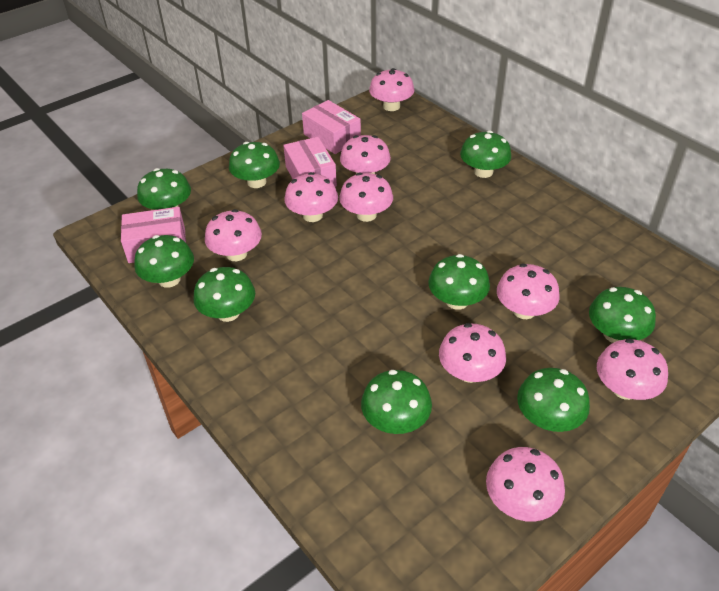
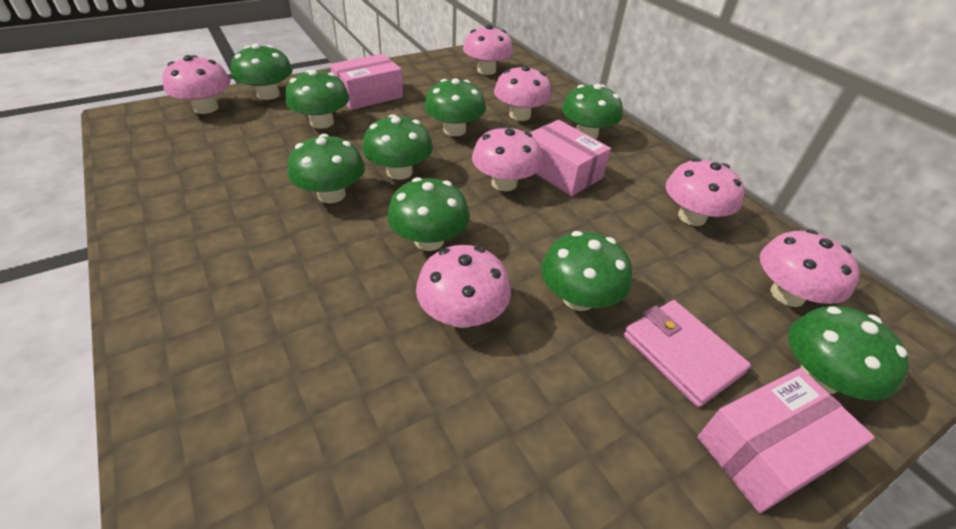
pink mushroom: [205,209,262,261] [284,172,338,222] [339,173,393,222] [340,135,391,174] [369,68,414,111] [439,323,506,383] [486,447,565,522] [497,264,560,319] [597,339,668,400] = 9 -> [162,55,231,114] [416,245,511,328] [463,25,513,75] [472,125,542,191] [494,65,552,121] [666,158,745,226] [760,230,859,307] = 7
pink wallet: none = 0 -> [624,300,751,407] = 1

